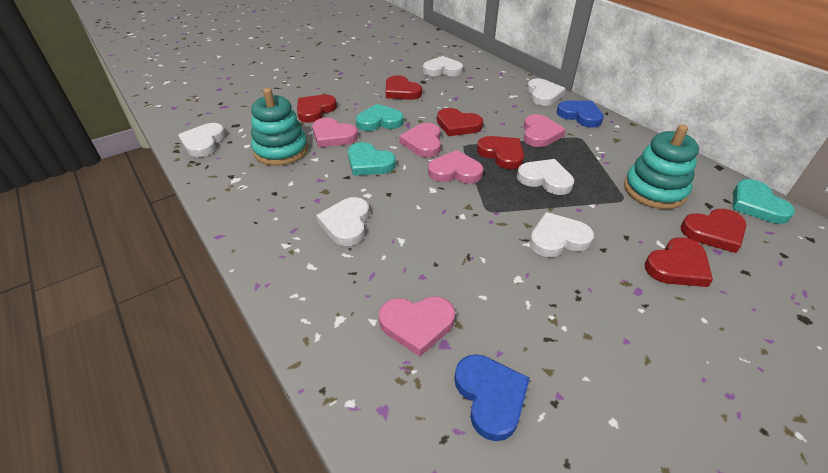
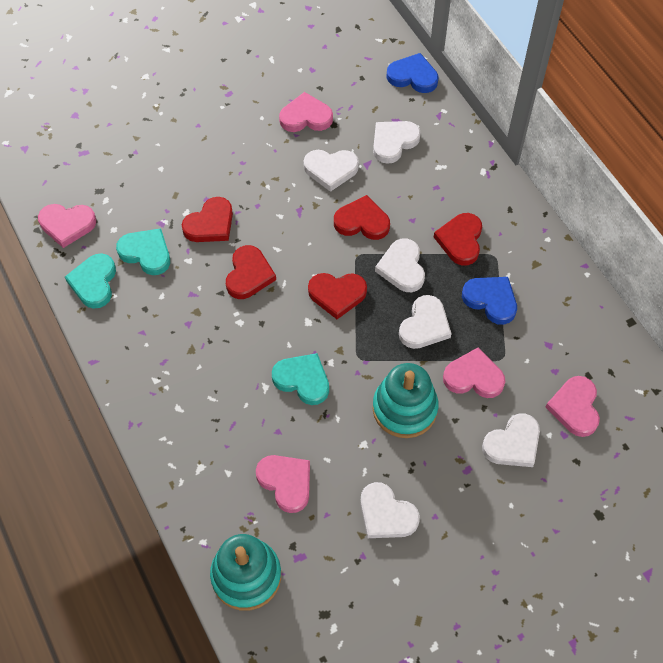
red heart: [297,95,337,122] [386,75,422,100] [437,108,483,136] [477,136,524,169] [645,237,713,287] [680,209,747,253] = 6 -> [182,197,233,242] [226,245,276,299] [308,273,367,319] [334,195,390,240] [434,213,482,266] = 5

